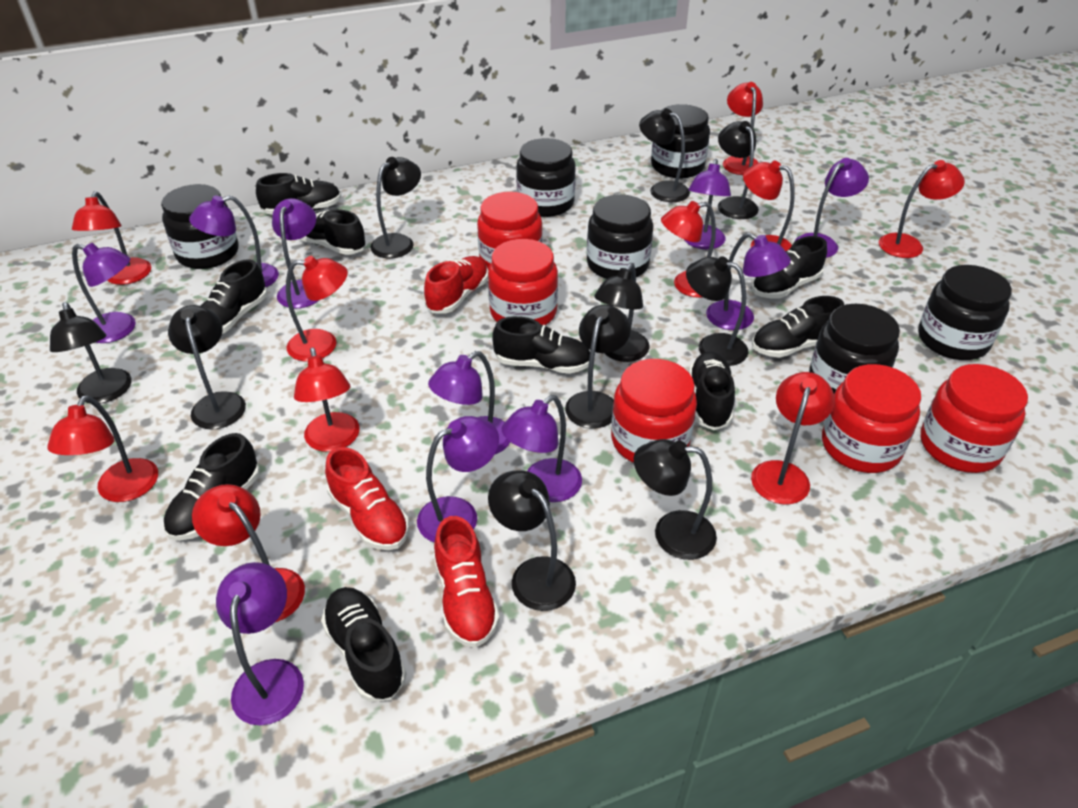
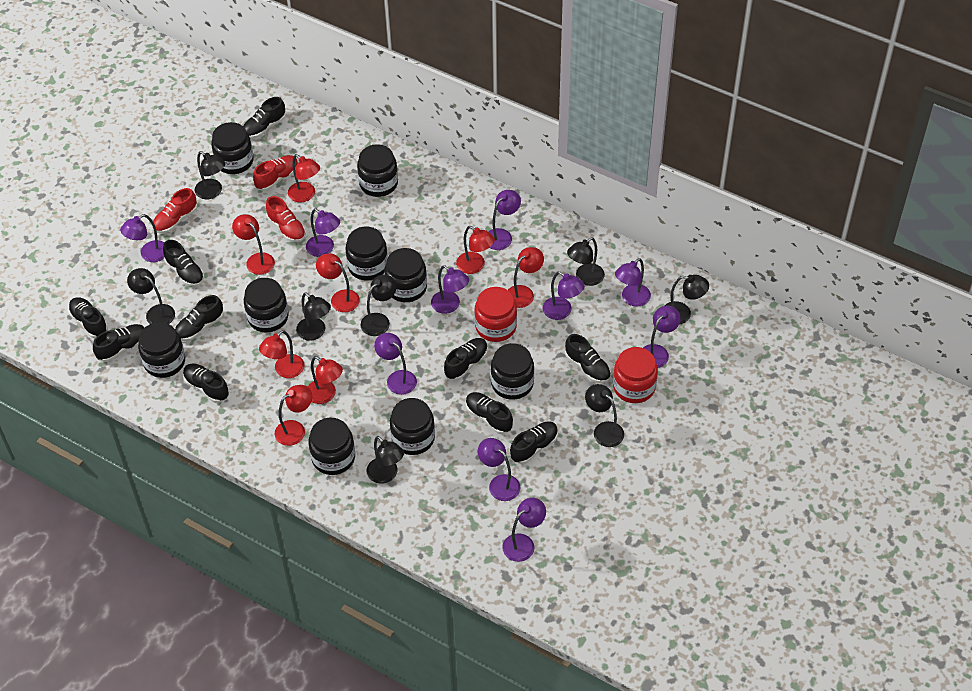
black jar: [161,184,239,269] [516,138,576,217] [587,195,653,279] [651,104,710,178] [809,304,900,394] [918,265,1012,360] = 6 -> [138,322,185,378] [211,122,254,174] [244,278,288,333] [309,418,355,475] [346,227,388,281] [357,144,398,197] [384,248,427,302] [390,398,435,455] [491,343,534,400] = 9
black lamp: [50,302,131,404] [168,305,246,429] [370,157,421,258] [488,471,576,611] [565,305,631,429] [594,263,649,362] [634,439,717,560] [639,108,690,202] [686,256,749,366] [718,121,759,219] = 10 -> [127,268,175,324] [195,151,225,199] [296,292,331,341] [361,275,397,336] [367,436,404,484] [567,237,605,286] [585,384,624,447] [665,275,709,324] = 8
black shoe: [163,433,260,541] [201,259,268,334] [256,173,341,215] [299,209,366,255] [321,587,406,702] [492,316,590,374] [689,351,735,430] [752,236,827,299] [752,296,844,358] = 9 -> [68,297,108,338] [93,324,145,362] [163,240,204,287] [175,295,224,341] [183,364,229,403] [243,97,286,139] [444,338,488,381] [466,392,513,434] [510,421,558,464] [565,334,611,383] = 10
red jar: [477,192,543,270] [488,239,558,325] [611,359,697,463] [822,364,921,473] [921,364,1028,473] = 5 -> [474,287,517,342] [613,347,658,403] = 2
red lamp: [47,395,158,502] [72,191,151,285] [192,484,305,622] [286,256,348,361] [294,347,360,452] [661,201,716,298] [723,82,763,175] [743,161,795,251] [751,372,835,504] [879,160,965,258] = 10 -> [232,214,275,275] [259,330,305,378] [275,385,312,446] [288,154,320,203] [307,356,343,404] [316,253,360,312] [456,226,495,274] [508,247,544,308] = 8

